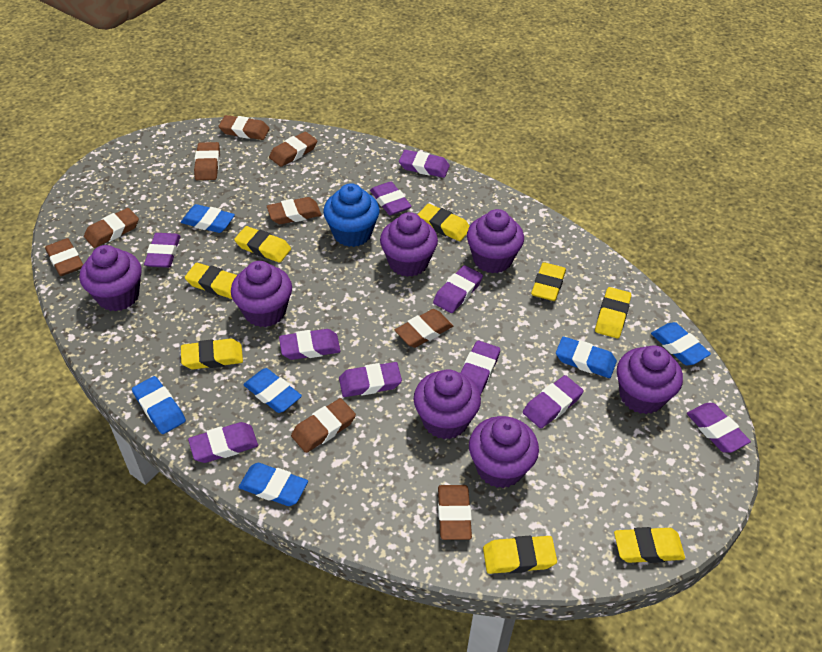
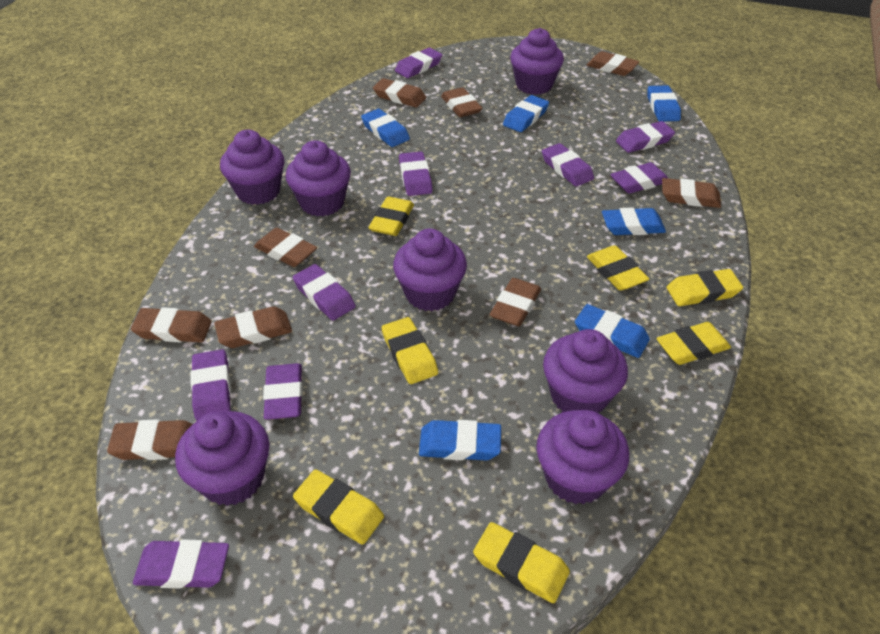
blue cupcake: [323,183,380,247] = 1 -> none = 0
purple eraser: [144,233,181,268] [188,422,258,463] [279,329,340,360] [339,362,402,397] [370,181,412,215] [399,150,450,178] [433,265,483,313] [461,340,500,396] [523,375,584,428] [687,403,751,453] = 10 -> [133,540,229,588] [191,349,231,421] [263,363,303,420] [293,264,356,320] [395,48,442,78] [399,152,433,196] [542,143,594,187] [610,162,668,194] [616,121,675,153] = 9
yellow eraser: [181,338,243,369] [185,263,237,299] [234,226,291,263] [417,204,470,241] [483,536,557,574] [531,262,566,301] [595,287,631,338] [614,527,685,563] = 8 -> [293,469,384,545] [368,197,414,236] [382,317,438,384] [473,522,570,603] [587,245,649,291] [657,322,731,365] [667,269,743,306] = 7

